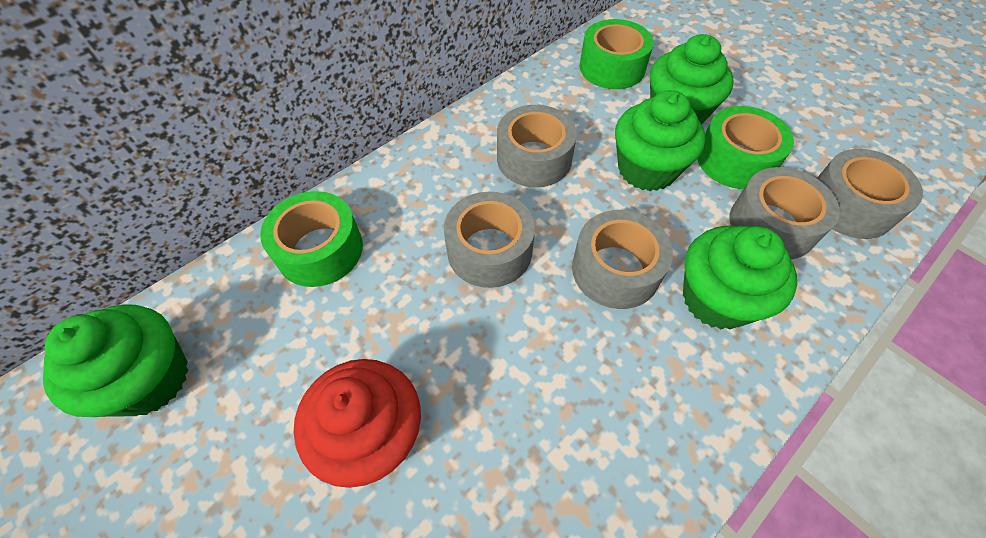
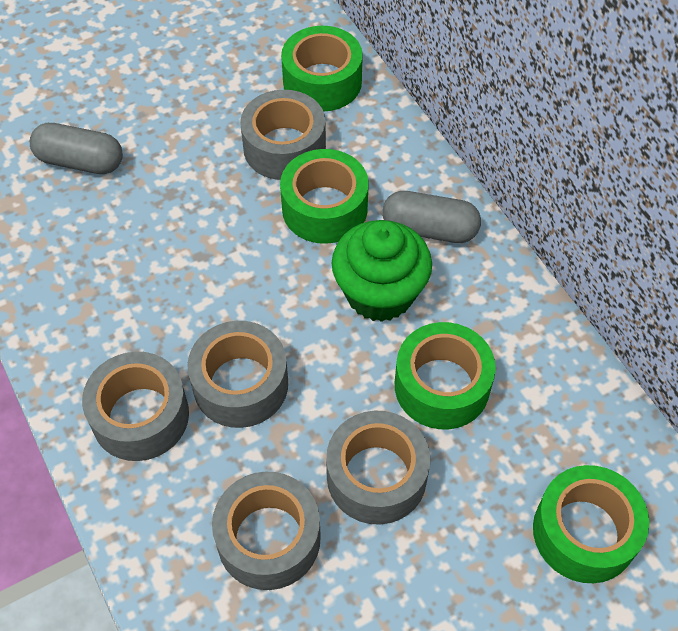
green cupcake: [43,304,189,417] [615,90,706,191] [650,34,734,124] [683,226,797,330] = 4 -> [332,220,432,322] = 1
green tape: [260,191,363,287] [579,19,654,89] [698,106,794,189] = 3 -> [280,149,369,244] [281,26,363,112] [395,322,496,429] [533,465,649,583] = 4
grey capsule: none = 0 -> [30,123,123,174] [382,191,481,243] = 2
red cupcake: [293,359,421,488] = 1 -> none = 0

